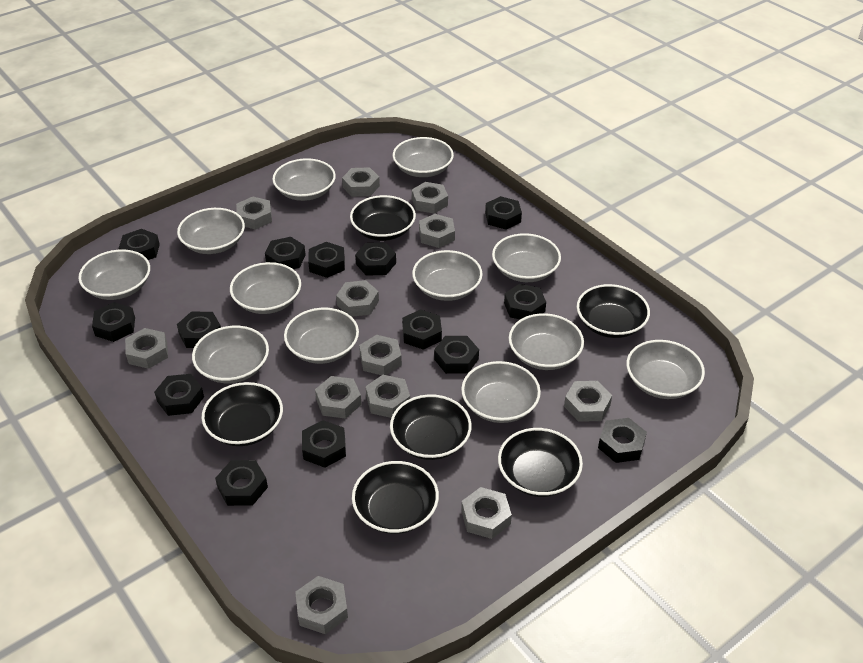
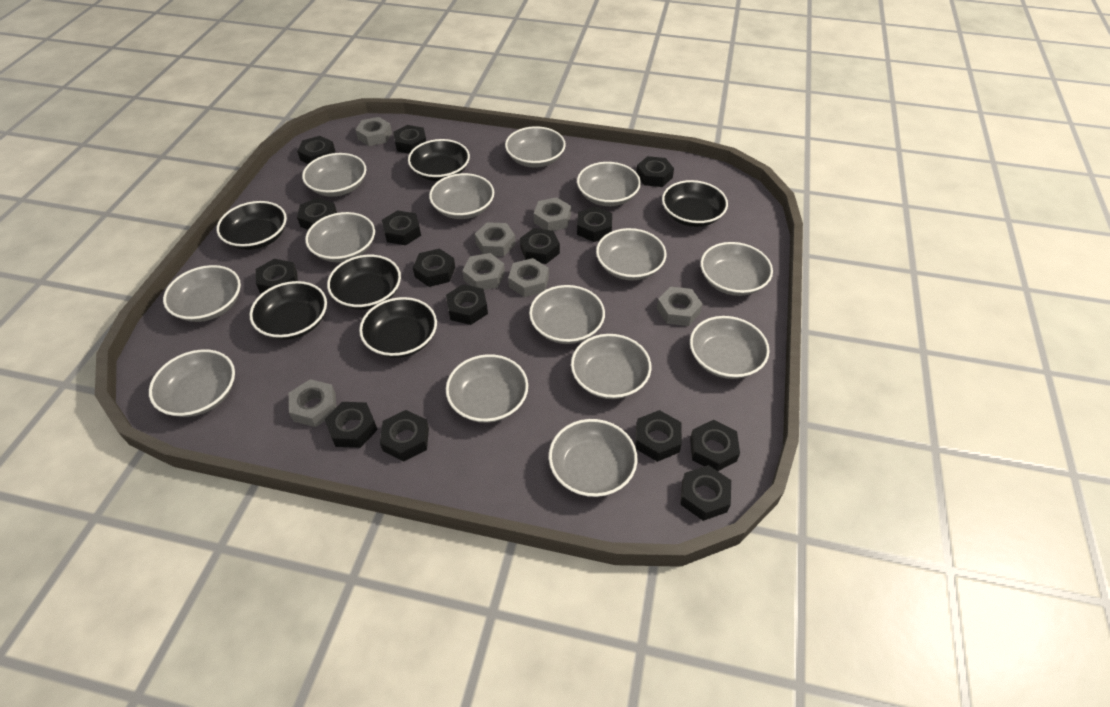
black nut: [92,302,135,342] [119,229,160,260] [154,374,204,416] [177,312,221,348] [215,460,268,506] [265,237,306,269] [302,420,346,468] [308,242,345,278] [355,242,396,276] [402,309,442,350] [434,336,479,374] [485,196,522,229] [504,284,546,319] [598,418,647,463] = 14 -> [256,259,298,294] [297,136,335,164] [297,198,337,230] [325,402,378,448] [380,410,429,462] [382,210,421,245] [393,125,426,154] [413,249,455,287] [446,284,488,325] [520,228,560,264] [577,206,612,242] [635,410,682,462] [636,156,674,187] [680,465,731,521] [690,420,740,471] = 15
grey bowl: [78,250,150,300] [177,208,245,254] [192,326,269,383] [230,262,301,314] [272,158,336,201] [284,308,359,364] [393,137,454,177] [412,250,483,301] [461,361,541,423] [492,233,561,282] [509,313,584,370] [626,340,705,399] = 12 -> [149,349,235,417] [163,265,241,322] [302,153,366,197] [305,212,375,262] [429,173,494,219] [446,354,528,423] [505,126,566,168] [529,285,605,344] [549,419,638,497] [571,334,651,399] [577,162,641,206] [596,228,666,280] [690,316,770,379] [700,242,773,296] = 14
grey nut: [125,328,168,369] [236,197,272,230] [295,576,348,634] [315,376,362,419] [336,280,379,317] [342,167,380,197] [359,335,402,375] [366,375,410,418] [412,182,448,214] [419,214,455,248] [461,487,512,539] [564,381,612,422] = 12 -> [289,379,337,427] [356,117,392,146] [463,253,505,290] [475,222,516,256] [508,258,549,297] [534,197,571,231] [657,287,703,326] = 7

